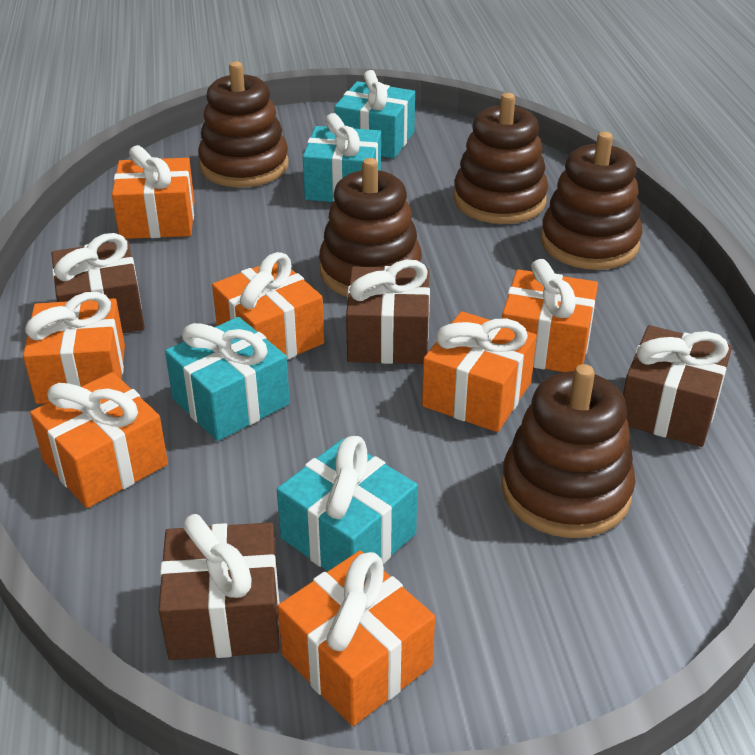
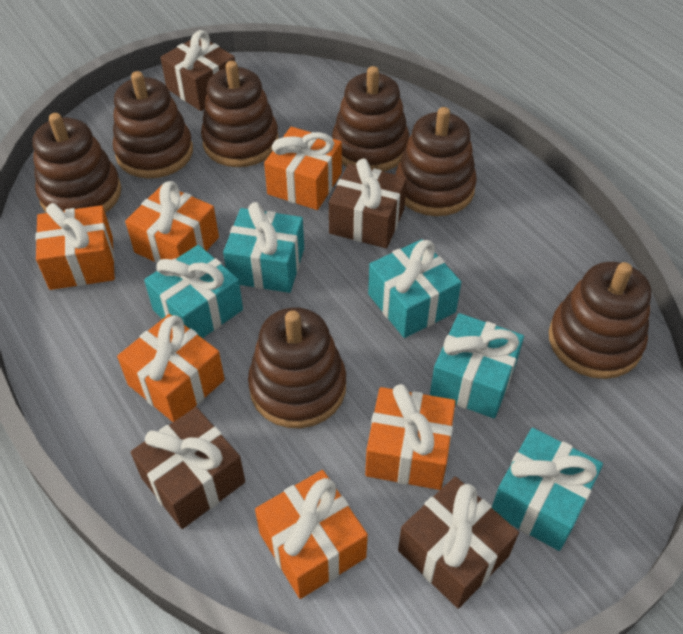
brown stacking toy: [198,61,289,187] [319,158,422,297] [454,93,548,224] [501,364,636,538] [541,132,643,270] = 5 -> [32,113,121,213] [113,71,193,178] [201,61,279,167] [248,307,346,428] [332,66,409,172] [396,107,477,216] [549,262,651,379] = 7
orange gift: [23,292,125,404] [30,372,168,508] [112,145,195,239] [212,252,324,360] [278,551,435,726] [422,311,537,432] [502,259,598,372] = 7 -> [35,203,115,290] [117,314,225,422] [125,181,219,264] [255,470,368,599] [264,127,342,210] [365,384,455,490] = 6
turquoise gift: [165,317,290,441] [277,436,418,571] [303,113,381,202] [335,70,415,158] = 4 -> [144,245,243,338] [223,202,304,293] [368,239,461,338] [430,313,524,418] [492,428,603,551] = 5

